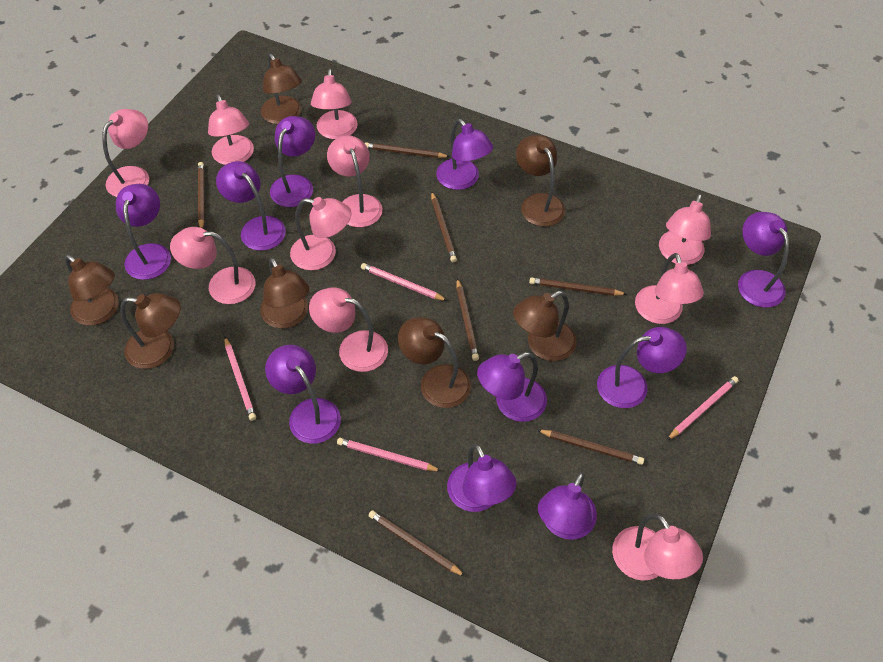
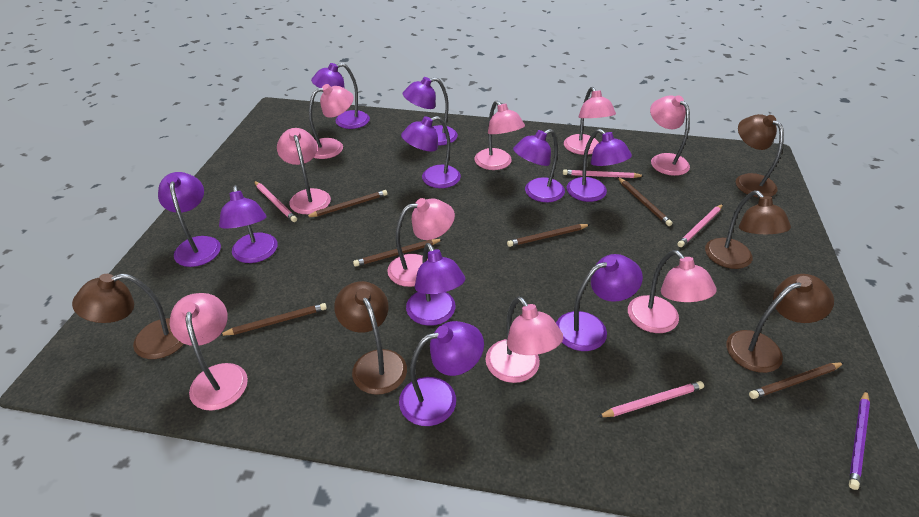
brown lamp: [65,255,119,326] [120,293,181,369] [260,258,309,329] [261,54,302,124] [398,317,471,408] [513,291,576,361] [516,135,565,227] = 7 -> [72,274,184,359] [334,281,407,395] [705,191,791,269] [726,274,834,373] [736,114,784,197] = 5
brown pencil: [198,162,205,228] [365,143,450,158] [369,510,466,577] [431,191,457,262] [456,278,479,361] [529,277,627,296] [537,430,644,465] = 7 -> [219,303,327,336] [306,190,387,217] [353,239,443,267] [507,224,591,247] [618,177,673,226] [749,362,844,399] = 6
pink lamp: [102,109,149,197] [170,227,255,304] [208,95,254,165] [290,197,351,270] [309,287,388,372] [311,69,358,139] [327,135,382,227] [612,514,703,581] [635,253,704,324] [659,194,711,265] = 10 -> [170,293,248,411] [277,128,331,214] [309,84,354,159] [387,198,455,287] [474,100,525,170] [486,296,563,383] [564,87,616,155] [628,250,717,333] [650,95,690,176] = 9
purple pencil: none = 0 -> [849,390,870,490] = 1

